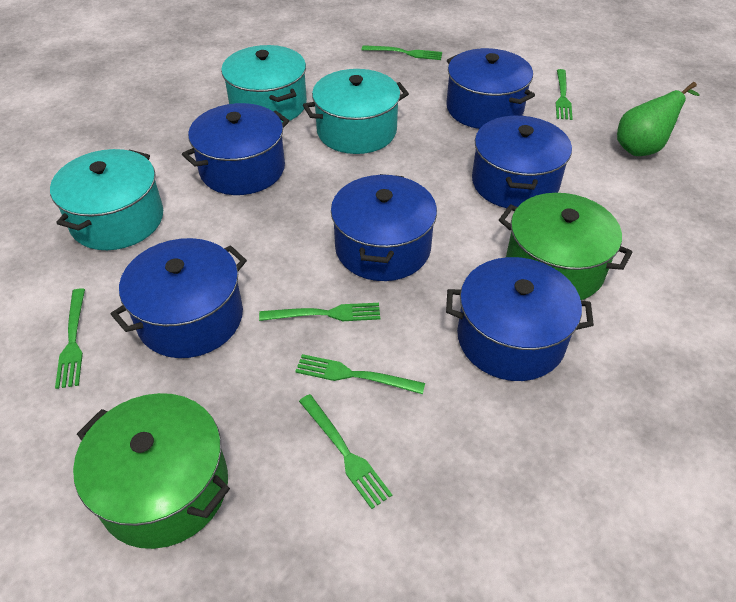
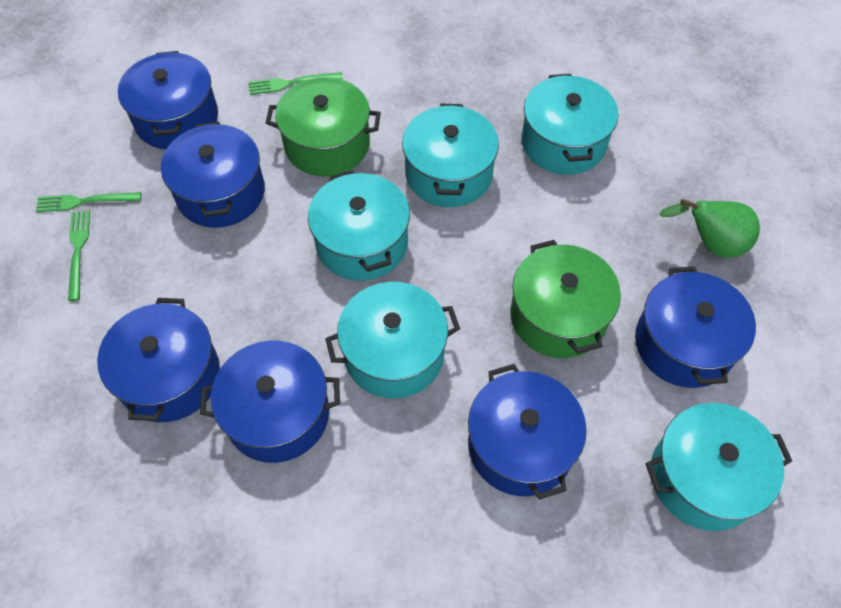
green fork: [55,288,85,389] [259,303,380,321] [295,354,425,394] [299,394,392,509] [362,45,442,60] [556,69,573,120] = 6 -> [36,192,141,212] [68,210,90,301] [249,72,343,95] = 3
turquoise pot: [50,149,163,250] [221,45,307,122] [303,69,409,154] = 3 -> [308,170,410,281] [325,282,460,399] [402,104,499,207] [521,74,618,175] [646,403,792,531] = 5

